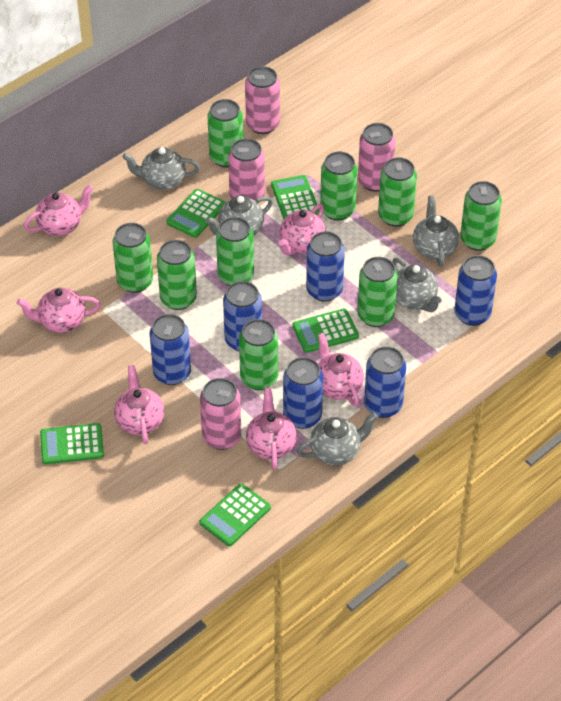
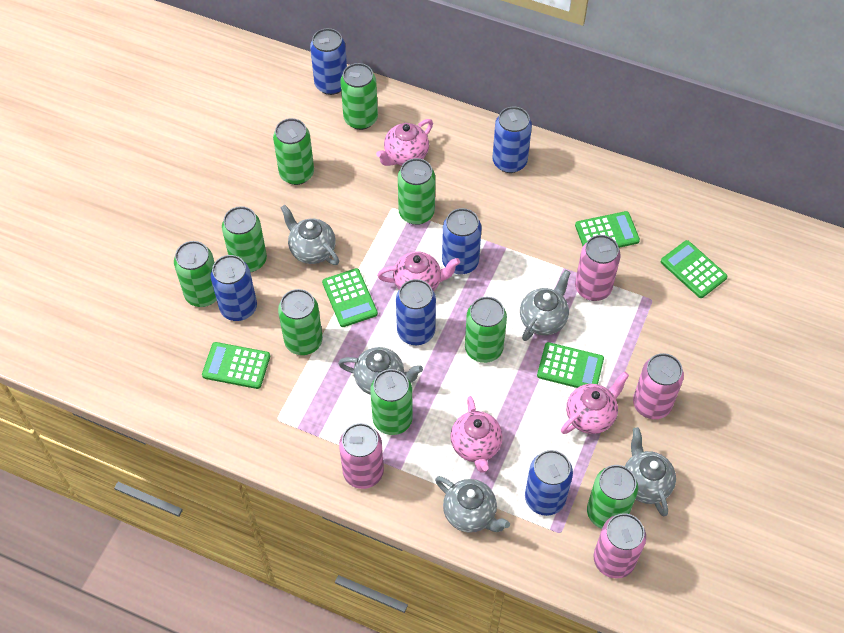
pink teapot: [17,287,100,333] [24,185,93,236] [114,365,164,444] [246,388,297,470] [279,204,326,255] [318,333,364,406] = 6 -> [376,119,433,166] [377,251,460,291] [450,396,503,473] [561,372,629,434] = 4

